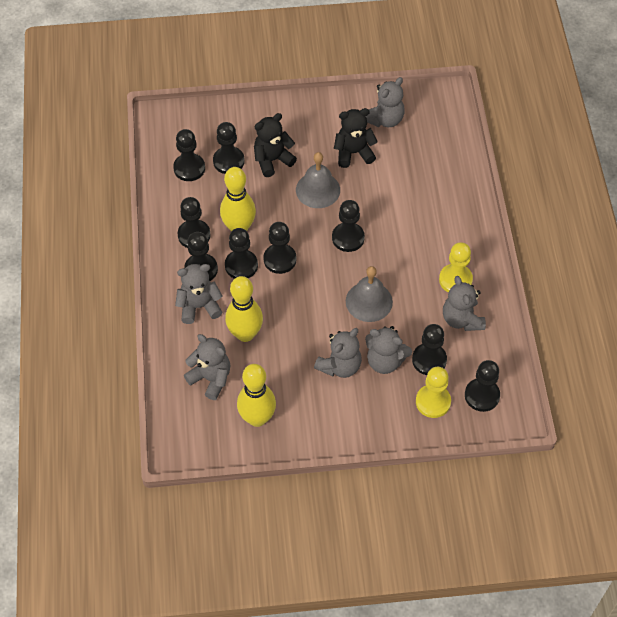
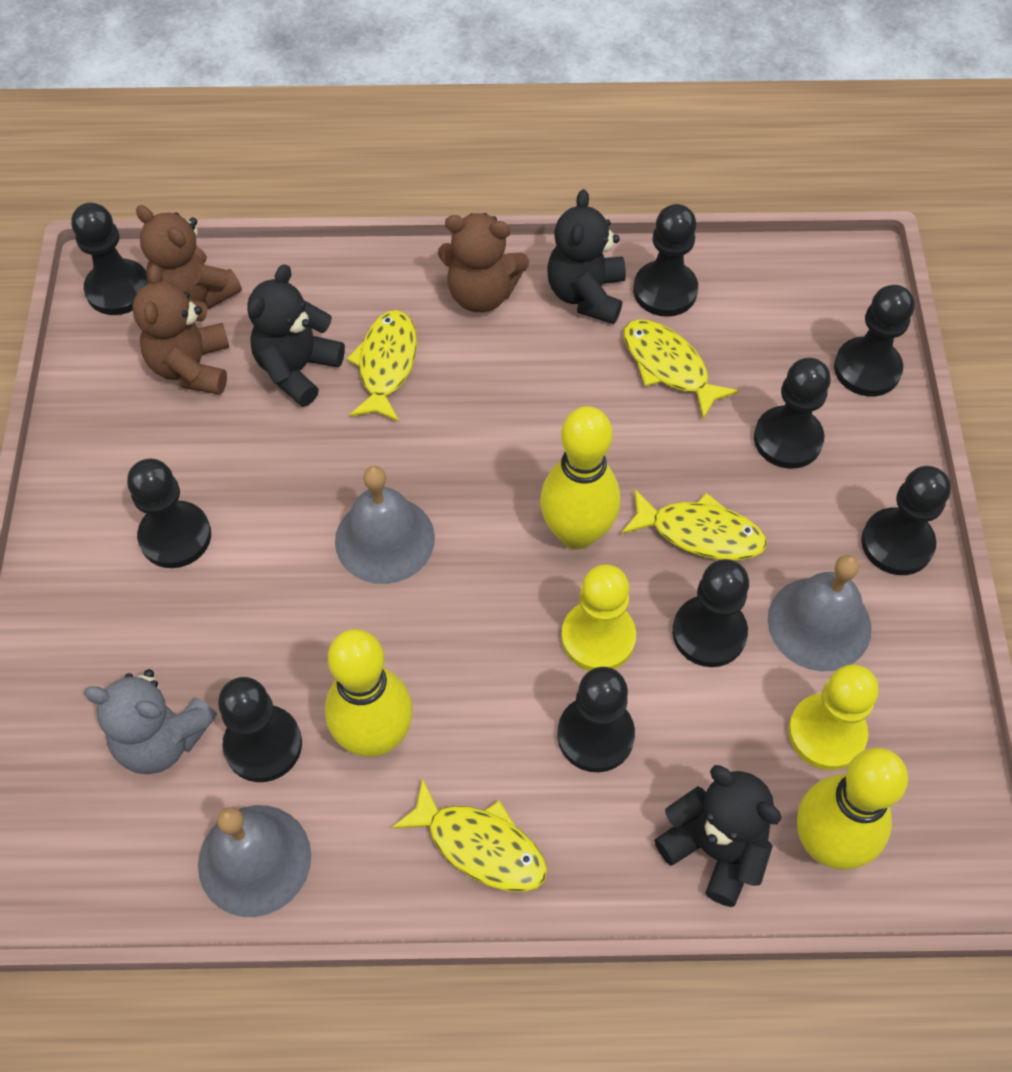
black teddy bear: [254,113,297,177] [334,108,378,168] = 2 -> [247,264,345,407] [547,189,626,324] [654,765,782,907] = 3
brown teddy bear: none = 0 -> [133,265,229,395] [136,205,242,309] [438,213,529,312] = 3
grey bell: [296,152,340,208] [346,266,393,322] = 2 -> [198,805,311,917] [335,466,435,584] [768,555,871,672] = 3
grey teddy bear: [175,264,223,324] [184,334,230,400] [314,328,362,378] [365,326,412,374] [366,77,405,127] [443,276,486,331] = 6 -> [84,669,217,774] = 1
yellow fish: none = 0 -> [347,310,417,422] [391,778,547,892] [621,489,767,561] [624,320,739,419] = 4

